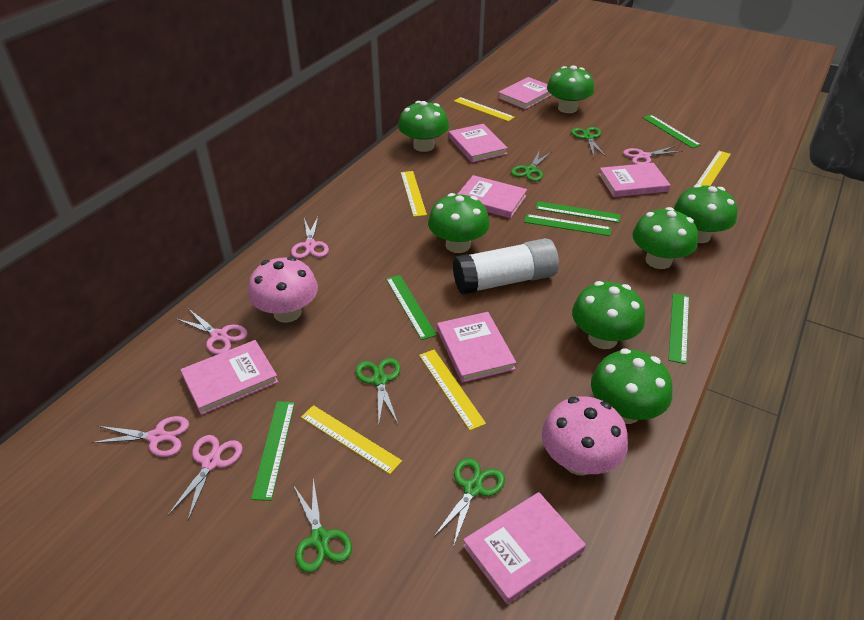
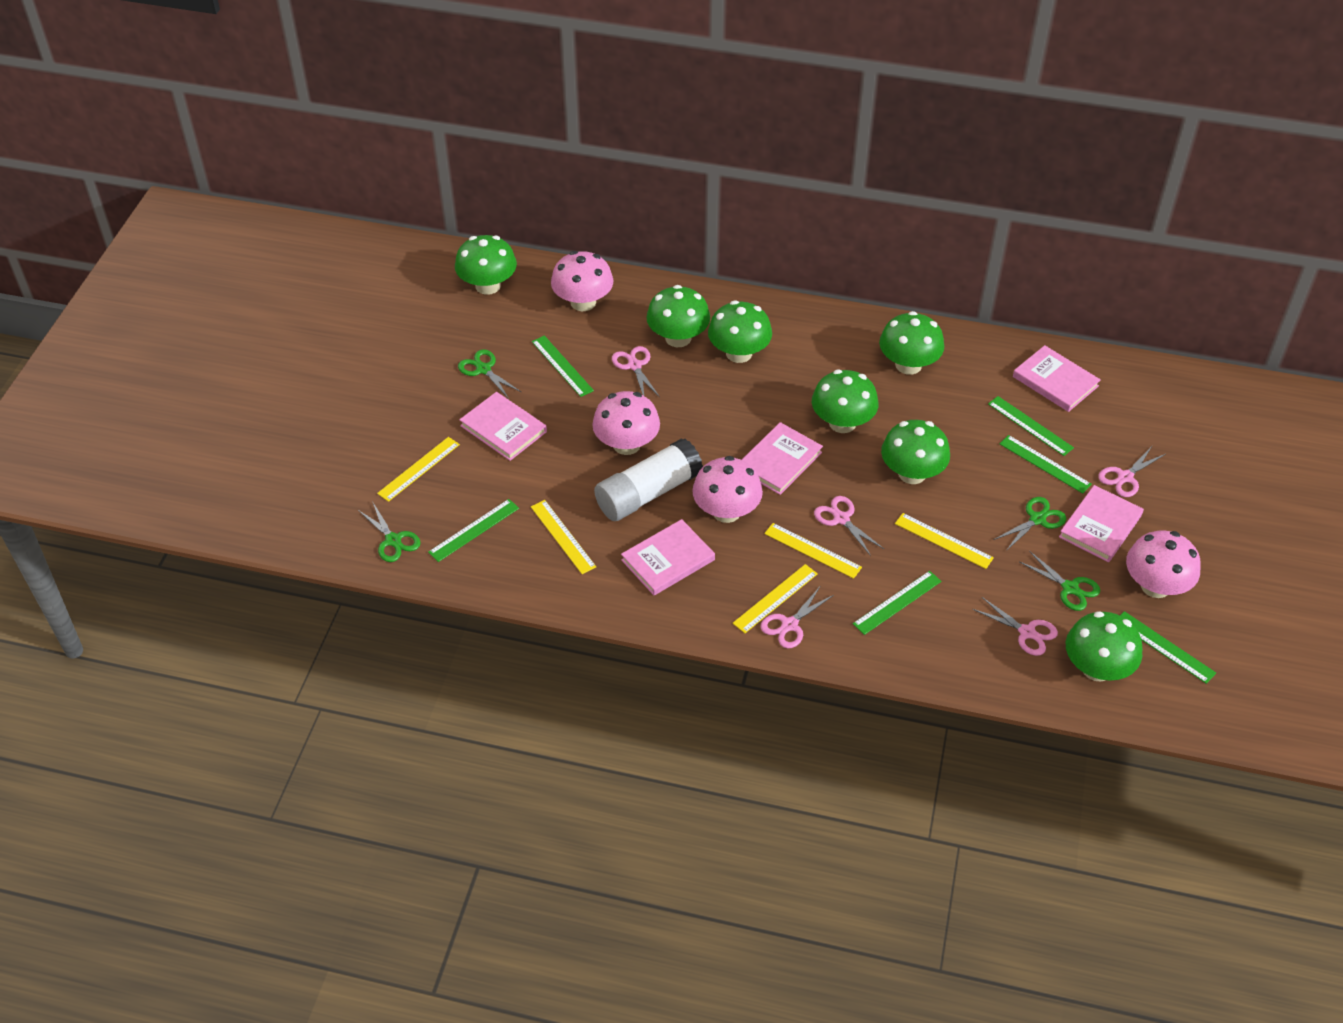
green scissors: [293,478,352,573] [356,358,401,423] [433,458,505,547] [511,150,551,181] [571,127,606,157] = 5 -> [358,501,421,562] [458,349,521,399] [994,497,1066,551] [1020,551,1100,611] = 4
pink book: [180,340,278,415] [437,312,516,383] [449,124,508,163] [458,175,527,218] [463,492,586,604] [498,77,552,110] [599,163,670,197] = 7 -> [459,392,547,461] [621,519,715,595] [742,422,823,495] [1013,345,1101,412] [1059,485,1144,562] = 5
pink mushroom: [248,257,318,323] [542,396,628,476] = 2 -> [551,251,613,311] [592,391,660,455] [692,456,763,523] [1126,531,1201,598] = 4

